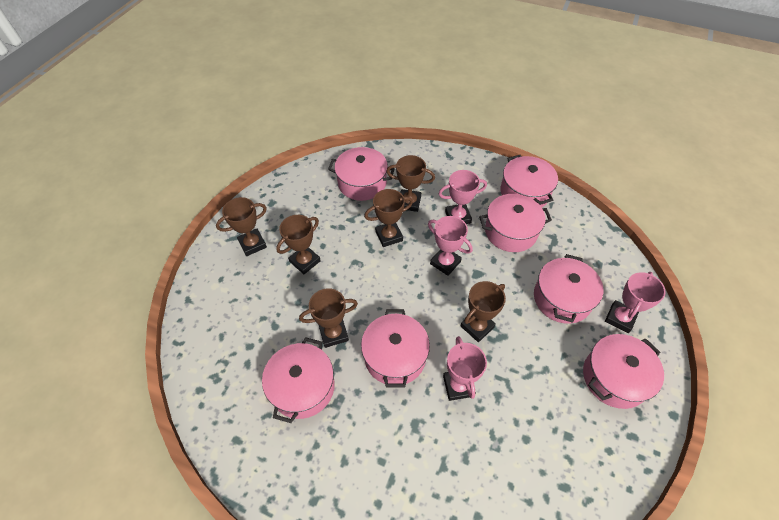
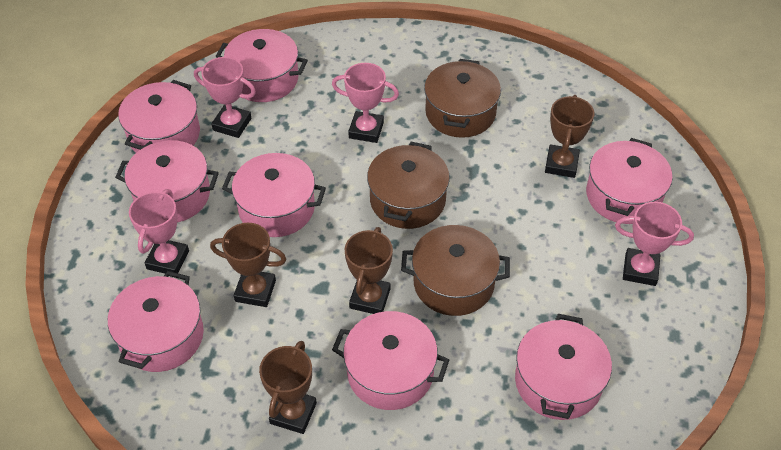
brown pot: none = 0 -> [367,142,450,229] [401,225,510,316] [424,59,501,138] = 3
brown trophy: [216,197,267,256] [276,215,321,274] [299,288,358,348] [364,189,413,247] [386,155,435,212] [460,281,506,342] = 6 -> [210,223,286,307] [259,341,317,434] [345,227,393,314] [545,95,594,178] = 4
pink pot: [262,337,335,423] [328,147,395,201] [361,309,430,388] [479,194,552,252] [501,155,558,207] [534,254,604,324] [583,334,664,409] = 7 -> [108,271,204,372] [115,140,219,223] [118,80,200,153] [216,29,308,102] [222,153,326,237] [332,311,449,410] [515,314,612,420] [586,138,672,224] = 8

